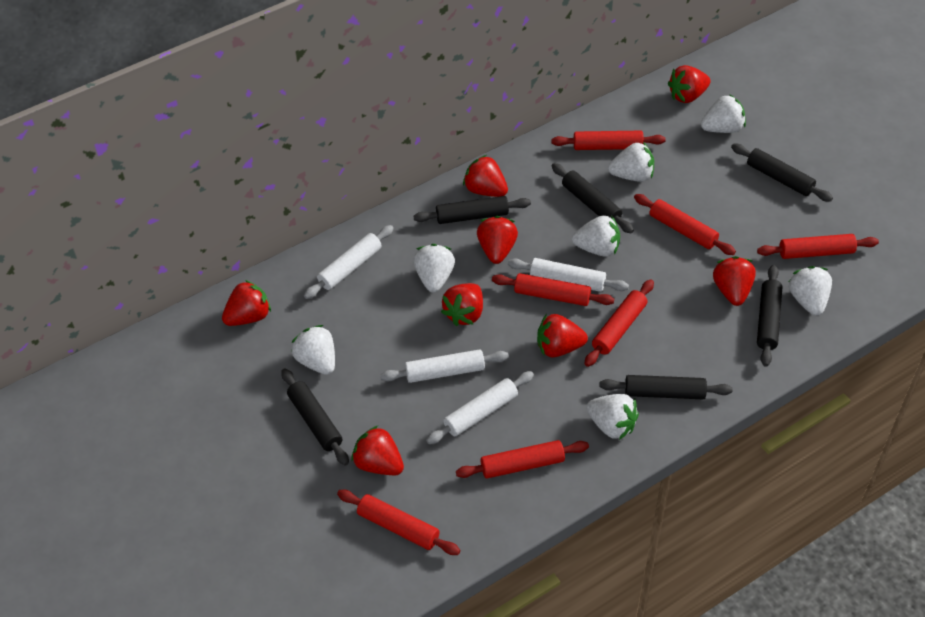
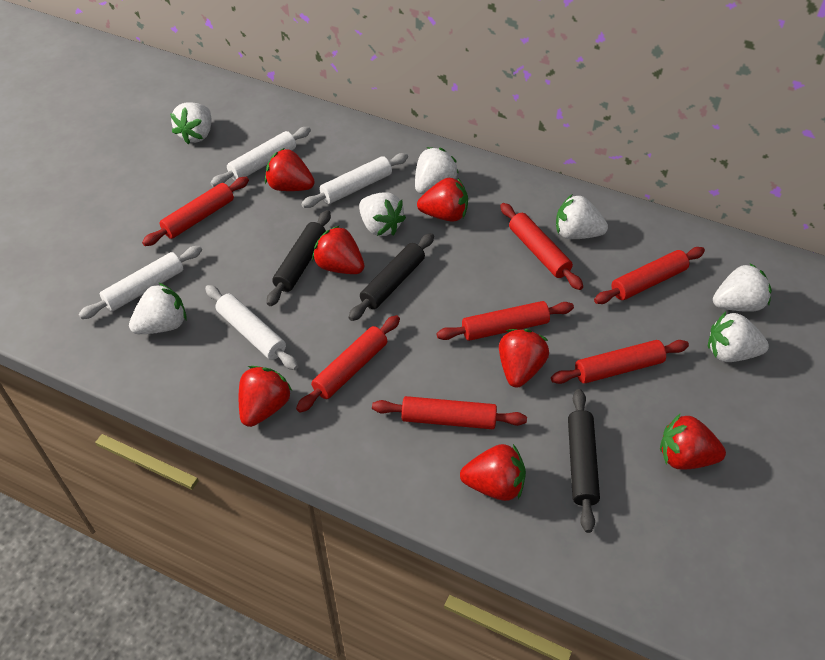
black rolling pin: [281,368,349,466] [413,196,531,224] [552,163,634,233] [599,375,733,399] [731,144,833,202] [757,265,782,367] = 6 -> [267,210,331,306] [348,233,434,321] [568,389,600,533] = 3
red strawberry: [222,280,271,326] [351,426,404,475] [441,283,483,326] [463,155,508,197] [477,216,518,264] [537,314,588,358] [668,65,711,103] [713,256,756,306] = 8 -> [239,366,292,427] [265,148,315,191] [312,225,364,274] [417,178,468,221] [460,444,526,501] [499,329,549,388] [660,414,726,470] = 7

